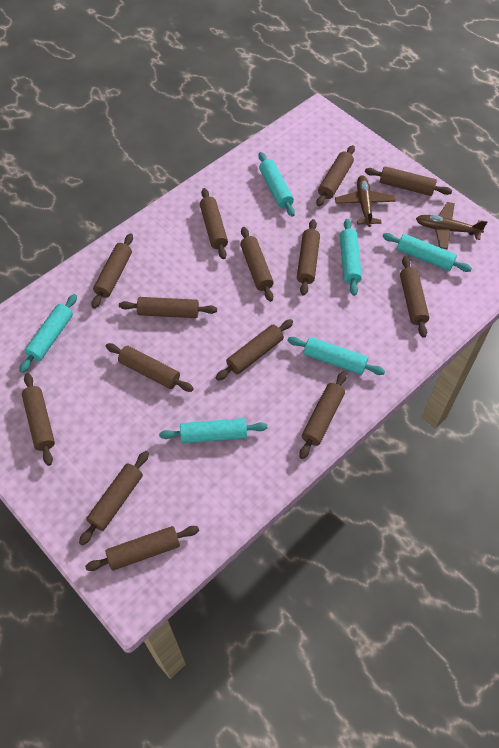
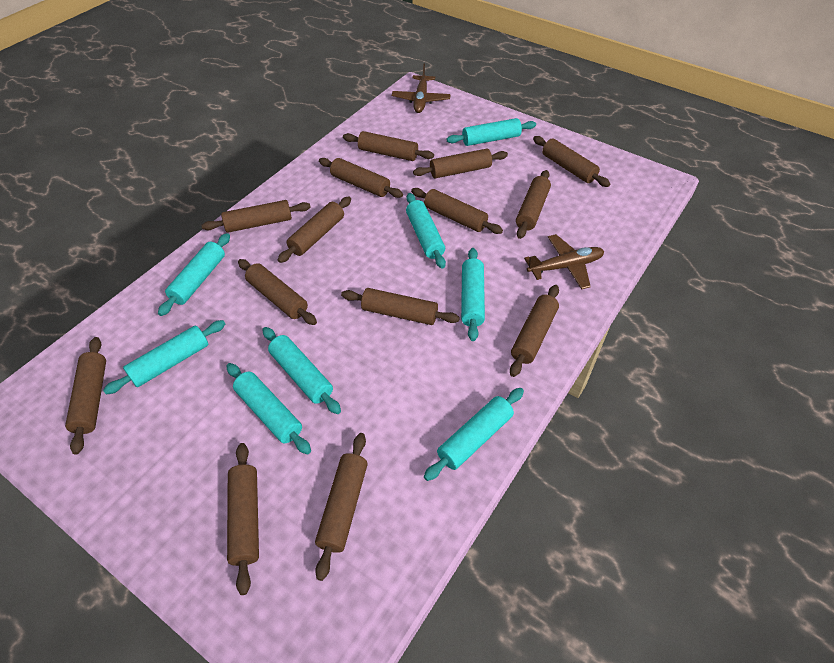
turquoise rolling pin: [19,294,77,373] [159,418,267,443] [258,152,295,217] [287,337,385,375] [340,219,362,296] [382,233,472,272] = 6 -> [103,320,225,394] [158,233,230,316] [227,363,311,455] [262,327,341,414] [406,193,446,269] [424,388,524,481] [447,118,536,146] [461,248,485,341] = 8

